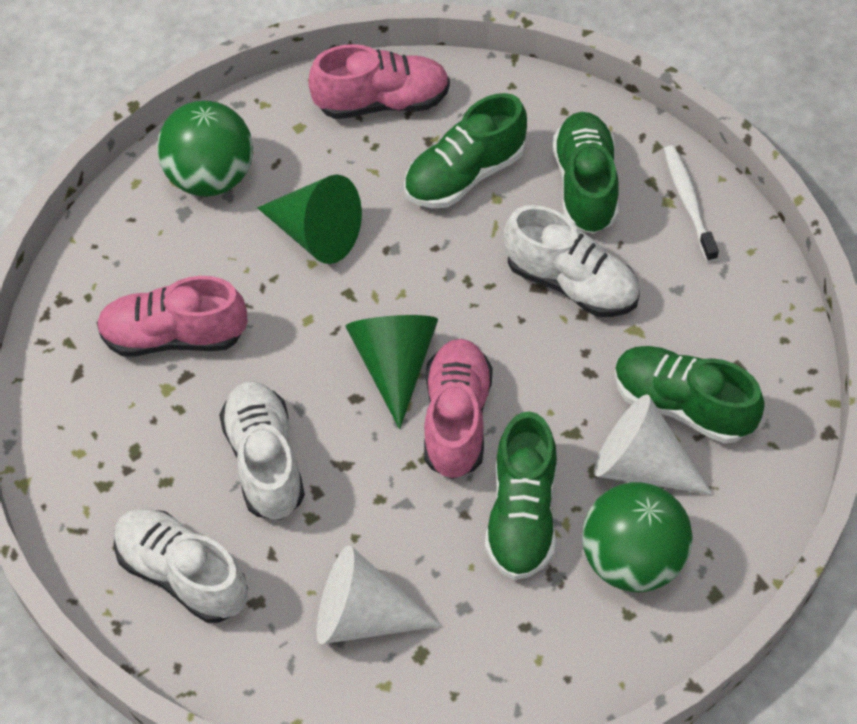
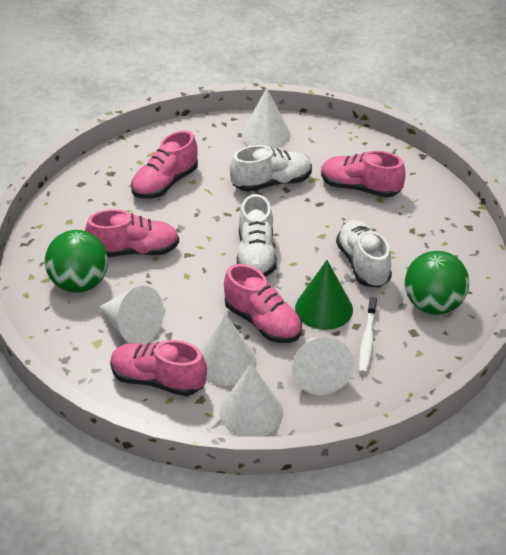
green cone: [257,174,362,264] [346,315,438,429] = 2 -> [295,260,353,330] = 1
green shoe: [404,93,527,208] [485,411,557,580] [553,112,619,234] [614,346,765,444] = 4 -> none = 0
pink shoe: [97,276,248,356] [308,44,450,119] [424,339,493,479] = 3 -> [85,209,179,257] [110,340,207,396] [131,131,198,199] [224,264,302,343] [321,151,406,198] = 5
white cone: [317,545,442,644] [594,394,712,495] = 2 -> [98,286,164,344] [201,314,257,386] [220,363,283,437] [242,88,291,149] [292,337,354,395] = 5

